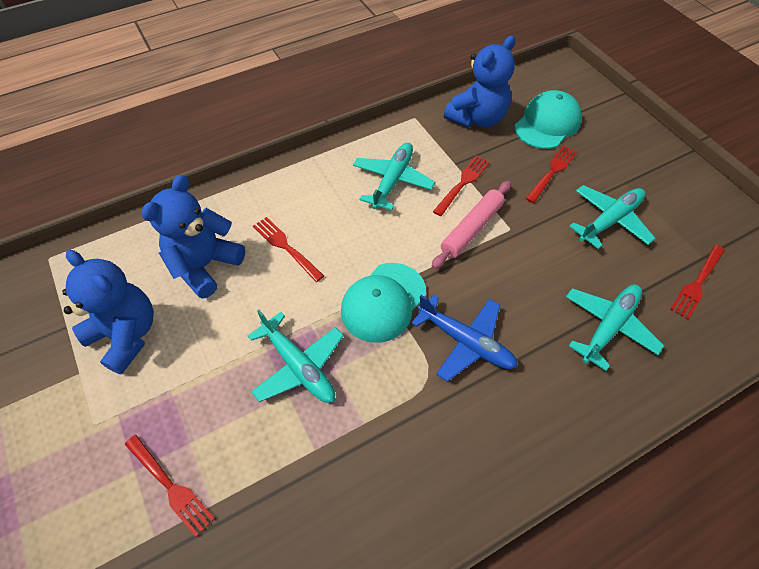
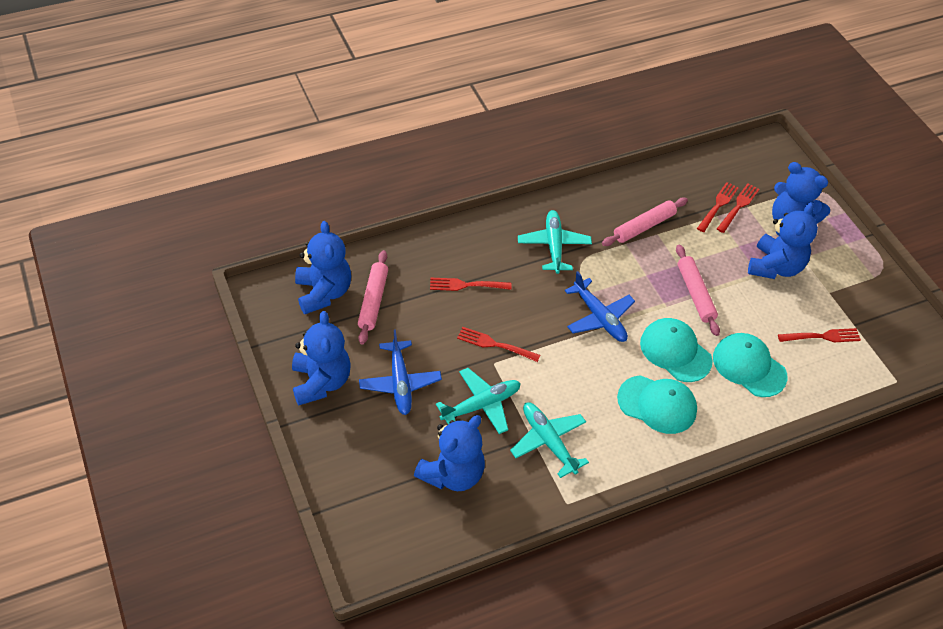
blue plane: [411,294,518,382] = 1 -> [359,329,442,415] [565,271,635,342] = 2
blue teddy bear: [62,250,154,375] [141,175,245,299] [444,36,515,127] = 3 -> [292,311,351,406] [295,221,351,314] [414,415,485,491] [748,202,818,279] [772,162,830,224] = 5
pink rolling pin: [432,181,511,269] = 1 -> [358,250,388,344] [602,198,688,246] [676,245,720,336] = 3
turquoise cap: [341,263,426,343] [514,90,582,149] = 2 -> [617,375,697,434] [640,318,713,382] [713,333,788,397] = 3
turquoise plane: [248,310,344,403] [353,143,435,211] [566,284,664,371] [569,185,656,249] = 4 -> [436,368,521,434] [510,402,589,478] [518,210,592,274] = 3

